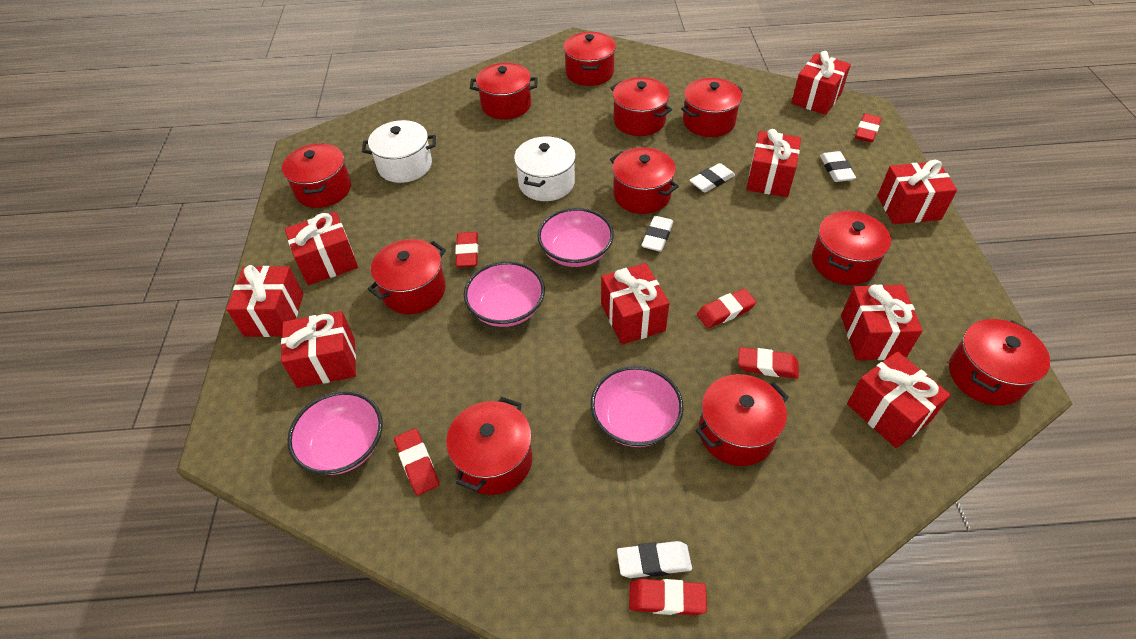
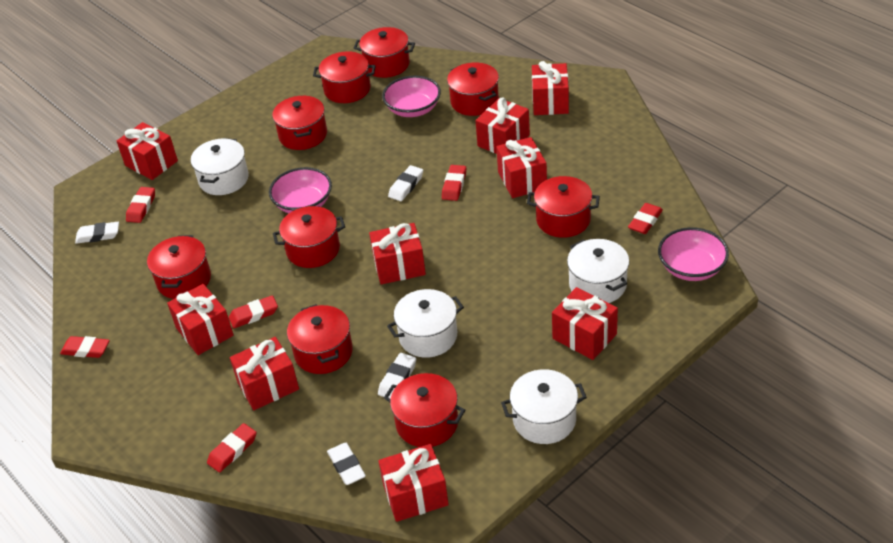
pink bowl: [287,391,383,475] [464,261,545,327] [537,208,614,267] [590,366,684,447] = 4 -> [269,167,332,213] [382,76,441,117] [658,227,729,281] = 3
red pot: [282,143,351,208] [368,239,446,314] [446,397,533,495] [470,63,538,120] [563,32,616,86] [610,147,679,214] [611,77,672,136] [681,78,743,137] [695,374,789,466] [812,211,891,285] [949,319,1050,406] = 11 -> [147,235,211,299] [272,95,327,150] [273,206,345,268] [287,304,353,374] [313,51,376,103] [354,27,415,78] [384,373,465,447] [447,63,499,116] [527,176,600,238] = 9
white pot: [362,120,436,183] [514,136,576,201] = 2 -> [191,138,249,195] [387,289,464,358] [501,369,587,444] [567,239,629,303] = 4

